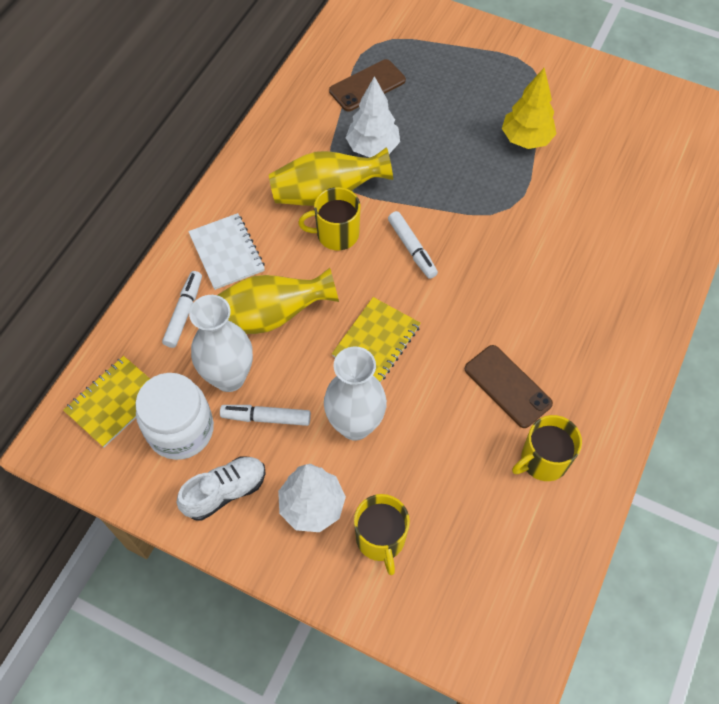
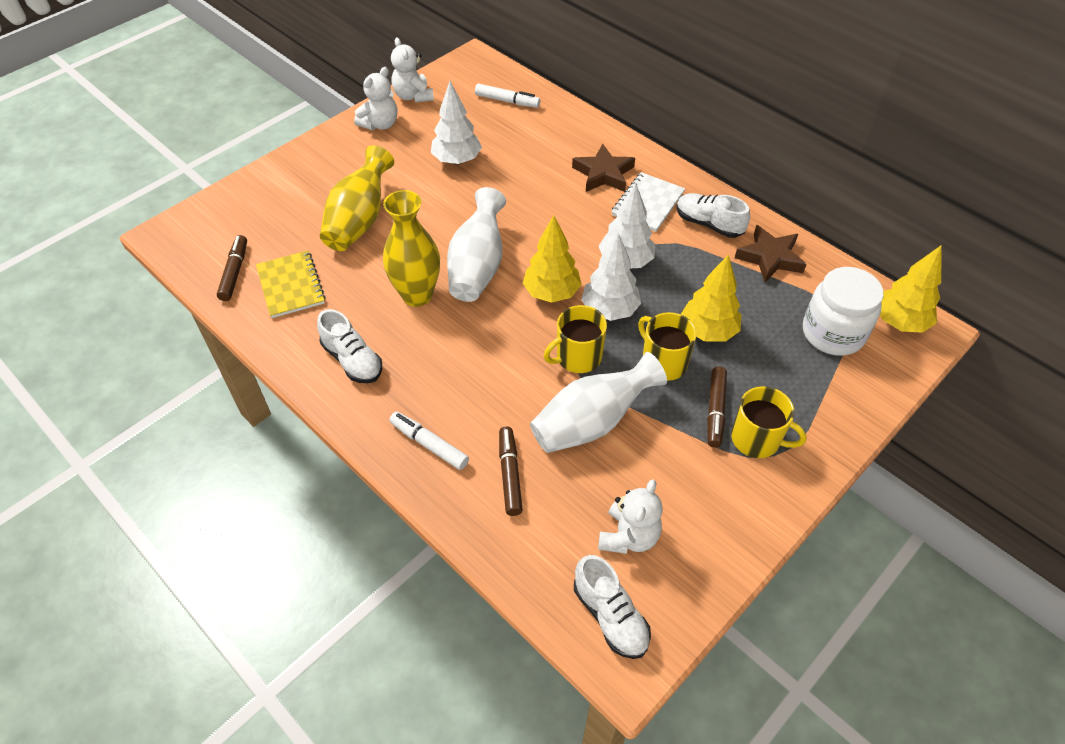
brown marker: none = 0 -> [217,235,247,301] [499,427,523,516] [707,367,727,448] = 3
brown phone: [329,59,406,111] [465,345,553,428] = 2 -> none = 0
brown star: none = 0 -> [572,144,635,192] [735,225,807,283] = 2
white marker: [162,271,202,348] [220,405,311,426] [388,211,438,279] = 3 -> [389,412,469,470] [475,84,540,108] = 2
white shoe: [177,457,266,521] = 1 -> [317,309,382,383] [574,555,651,659] [676,193,750,238] = 3
white teddy bear: none = 0 -> [354,67,397,130] [391,38,434,102] [598,479,663,554] = 3
white tree: [278,464,346,532] [346,76,400,157] = 2 -> [431,81,482,165] [581,233,641,321] [599,183,655,268] = 3
yellow notebook: [63,356,150,447] [332,297,421,383] = 2 -> [256,251,325,318] = 1
yellow tree: [502,68,556,149] = 1 -> [523,215,582,303] [681,255,741,342] [880,245,942,333] = 3

